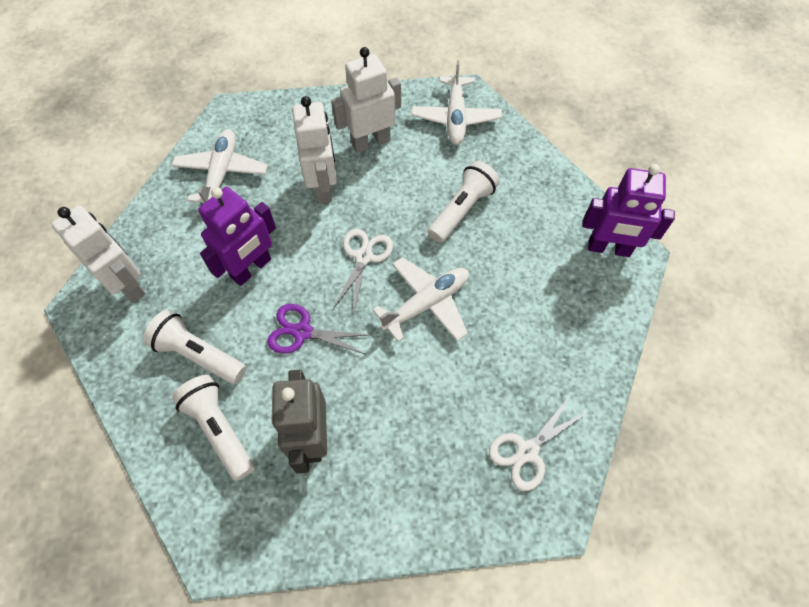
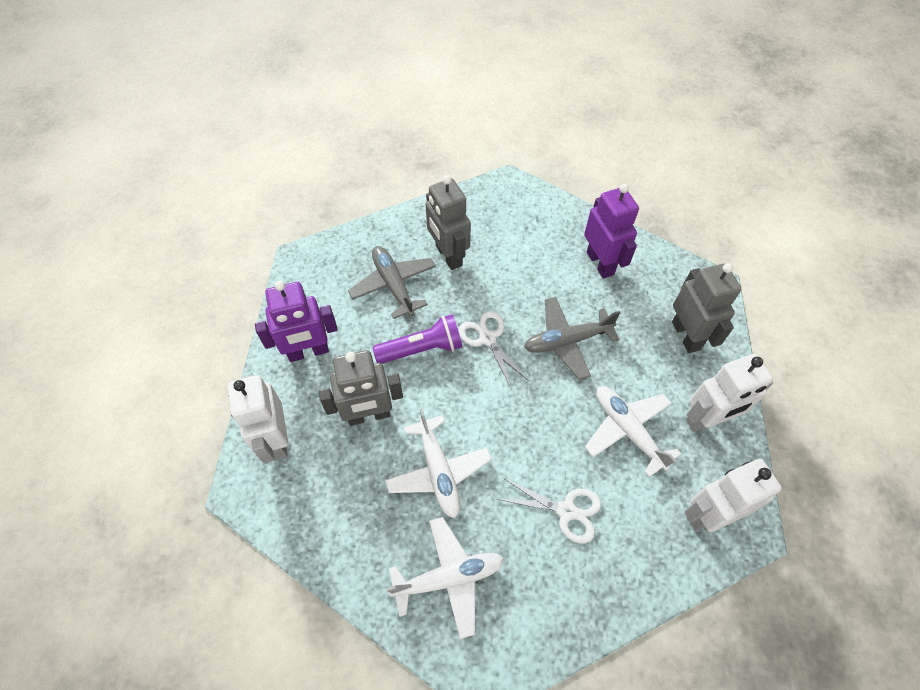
grey plane: none = 0 -> [348,246,436,319] [524,297,620,380] = 2
grey robot: [271,370,327,474] = 1 -> [319,350,403,426] [425,175,471,270] [672,263,741,353] = 3
purple flashlight: none = 0 -> [372,314,462,364] = 1
purple scissors: [267,304,372,355] = 1 -> none = 0
white flashlight: [143,310,246,384] [172,375,255,481] [428,161,500,243] = 3 -> none = 0

